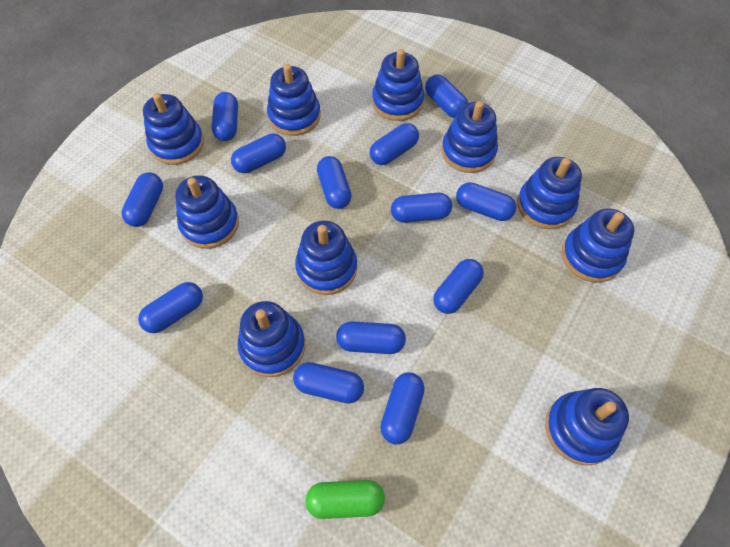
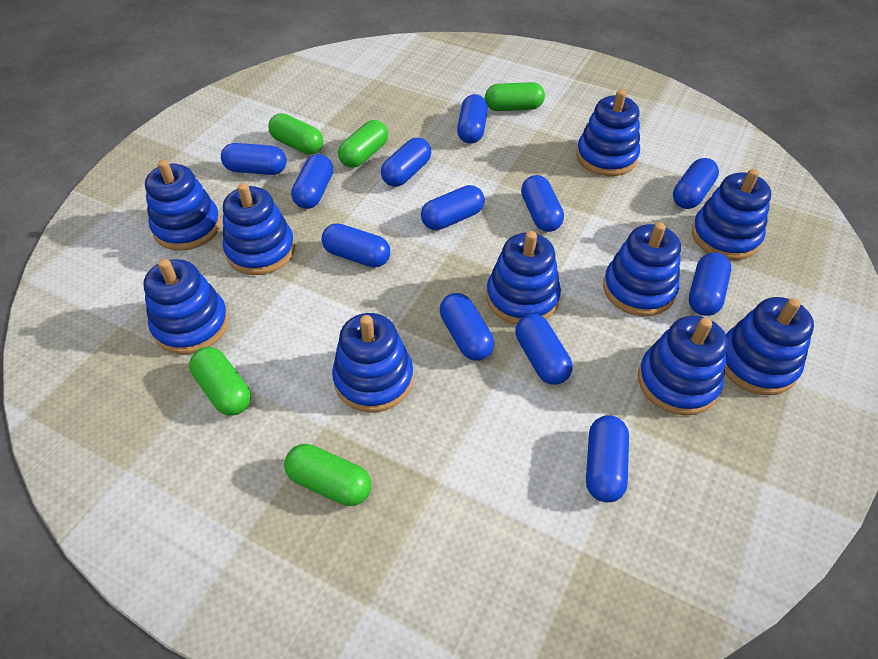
blue capsule: [121,172,163,227] [138,282,203,333] [212,92,238,141] [231,134,286,173] [293,362,364,404] [317,156,352,209] [336,321,406,354] [370,123,419,165] [380,372,425,445] [391,193,452,223] [425,75,468,118] [433,259,484,314] [456,182,516,221] = 13 -> [221,143,287,175] [291,154,333,209] [322,223,390,267] [381,137,431,187] [421,185,485,230] [440,293,494,361] [457,94,488,144] [515,314,572,385] [521,175,564,232] [586,415,629,502] [673,158,719,209] [689,252,731,316] = 12
green capsule: [305,480,385,519] = 1 -> [189,347,251,416] [268,113,323,155] [284,444,371,506] [338,120,388,168] [485,82,545,111] = 5

